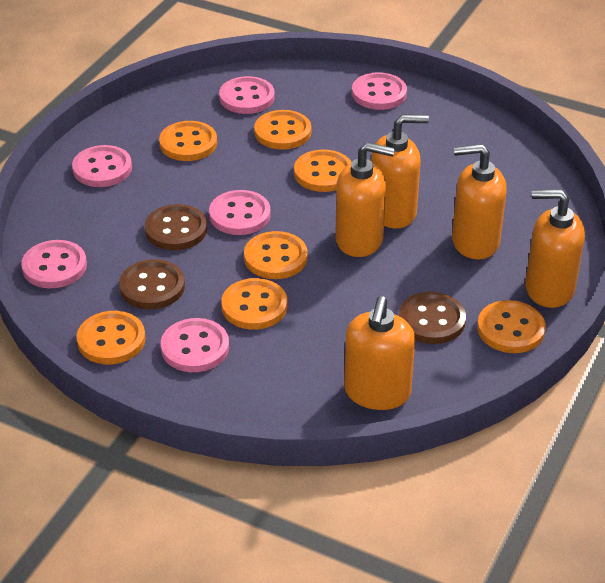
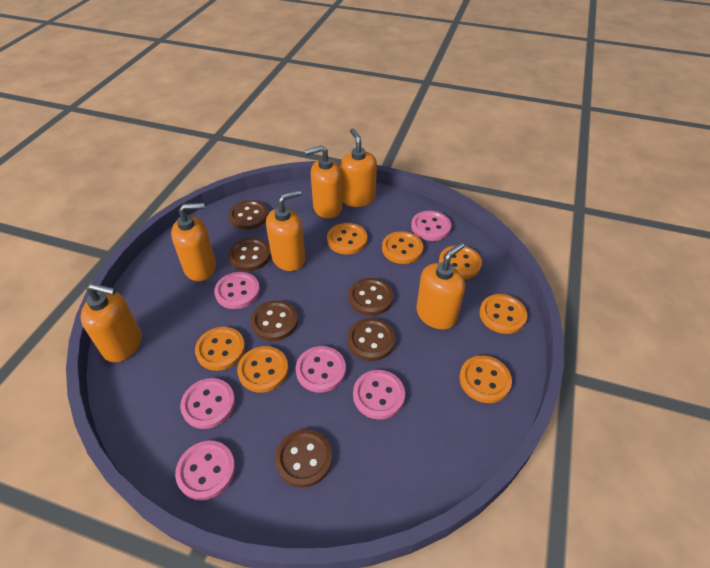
brown button: [119,259,185,309] [145,204,207,250] [399,291,466,344] = 3 -> [228,238,271,271] [229,200,268,230] [251,300,298,341] [275,429,332,488] [347,318,395,361] [348,278,393,316] = 6
orange soap dispenser: [335,142,395,257] [344,296,415,410] [371,114,429,228] [452,144,507,260] [525,190,585,308] = 5 -> [81,283,142,362] [171,203,216,281] [266,190,306,271] [305,145,343,219] [340,128,377,207] [416,242,465,330] = 6

